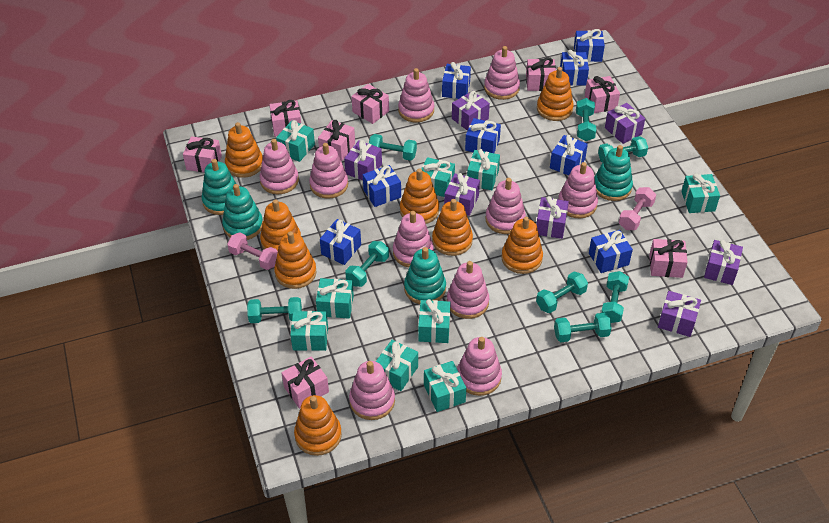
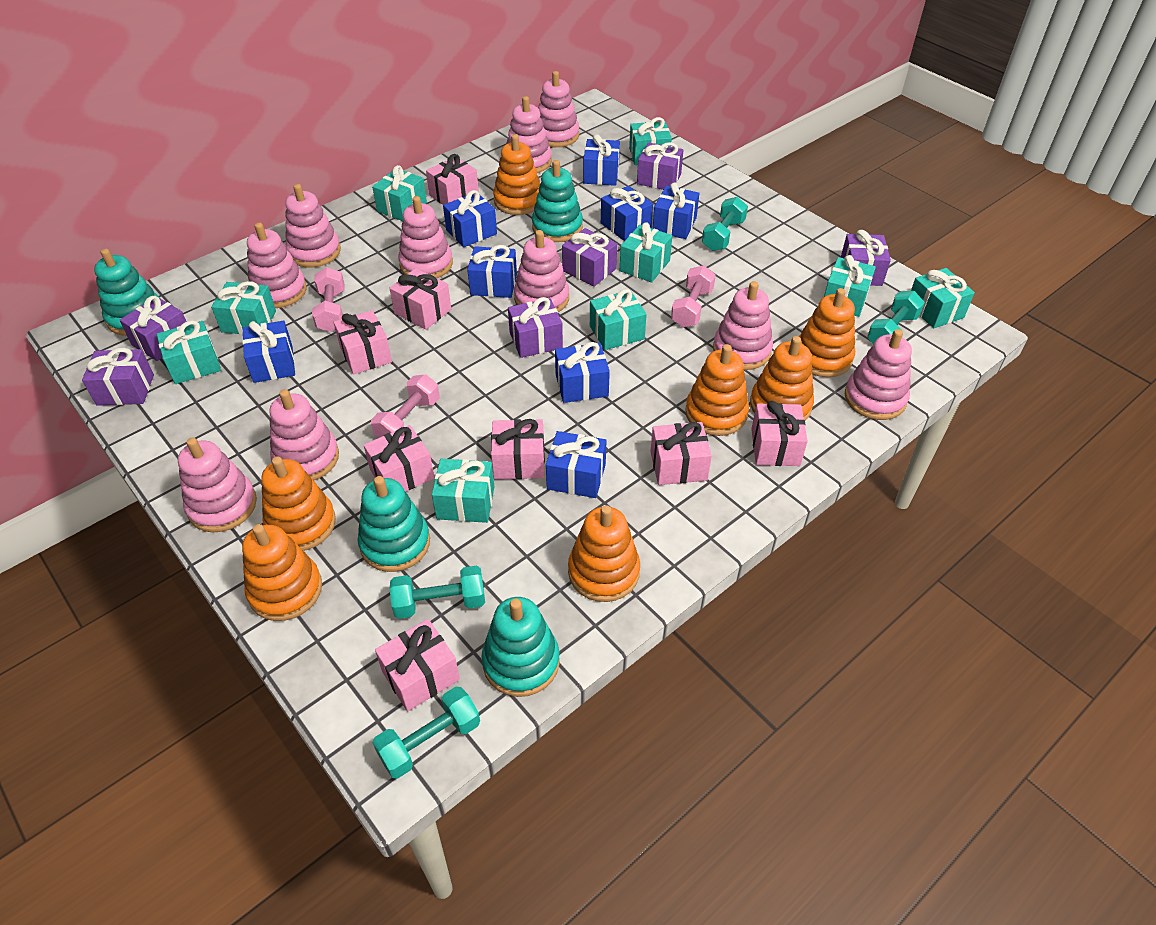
orange stacking toy: [225,122,263,178] [260,199,301,251] [274,231,317,289] [294,395,342,456] [400,168,439,224] [432,199,473,256] [501,217,543,274] [537,67,574,121] = 8 -> [242,524,322,621] [261,456,336,551] [493,134,540,215] [568,505,640,602] [685,344,749,436] [750,336,814,421] [799,288,855,377] = 7
pink dumbbell: [227,232,278,270] [619,187,656,230] = 2 -> [312,267,345,332] [371,375,440,438] [671,265,716,327] = 3
purple gift: [344,140,382,180] [444,173,480,216] [452,91,490,131] [536,196,569,239] [605,103,645,144] [658,291,701,337] [704,240,743,285] = 7 -> [82,348,154,406] [120,296,186,361] [508,297,563,358] [562,228,617,287] [637,142,683,190] [841,230,891,286] = 6
turquoise dumbbell: [247,297,302,323] [345,241,389,287] [369,134,417,161] [536,272,588,313] [554,313,612,342] [576,98,596,141] [598,136,648,162] [601,271,629,323] = 8 -> [373,687,480,779] [390,566,485,619] [702,197,748,251] [867,291,925,344] = 4

